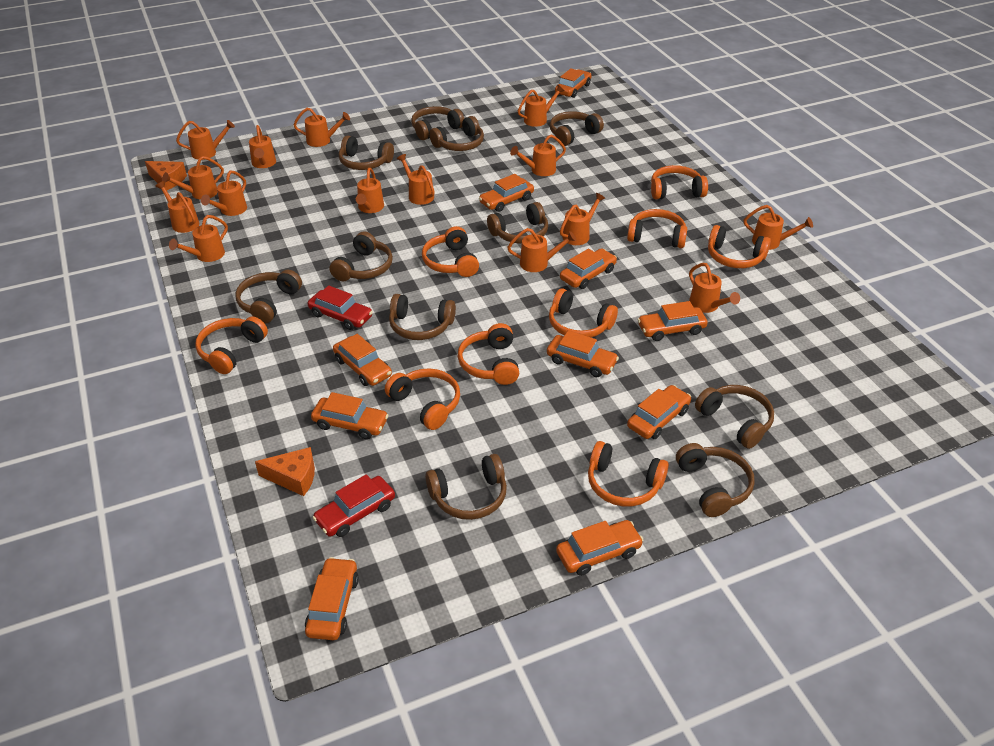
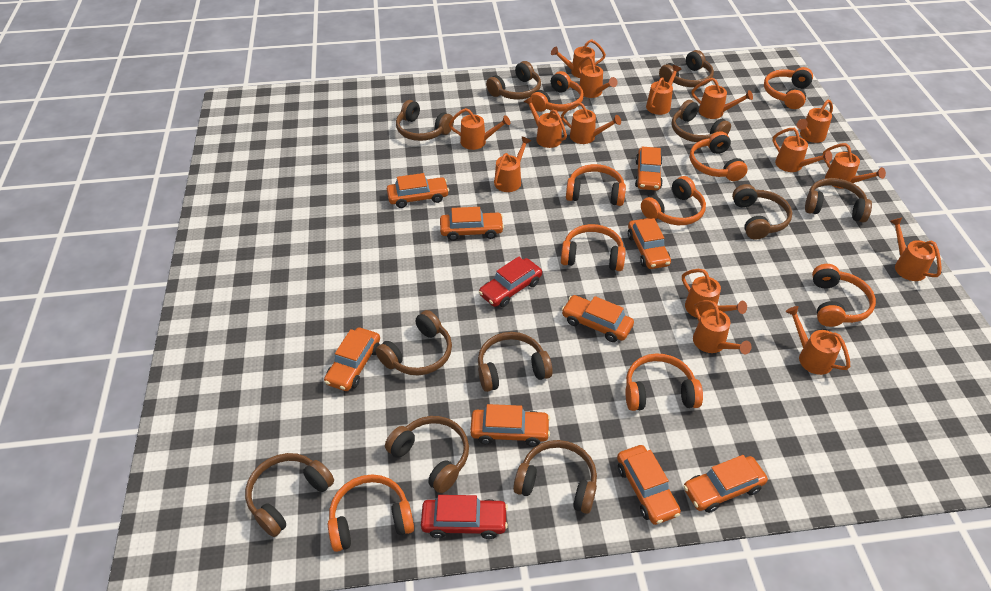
orange car: [305,557,359,640] [311,392,389,439] [333,334,392,386] [479,174,534,212] [547,330,619,377] [555,68,592,98] [556,520,643,576] [560,248,617,289] [627,385,691,439] [637,301,708,341] = 10 -> [324,327,380,391] [387,173,449,208] [440,207,504,241] [470,404,550,446] [562,295,634,342] [617,445,681,525] [628,218,671,269] [635,146,663,191] [683,455,768,513] = 9
orange cheese: [145,161,187,191] [255,447,315,496] = 2 -> none = 0

